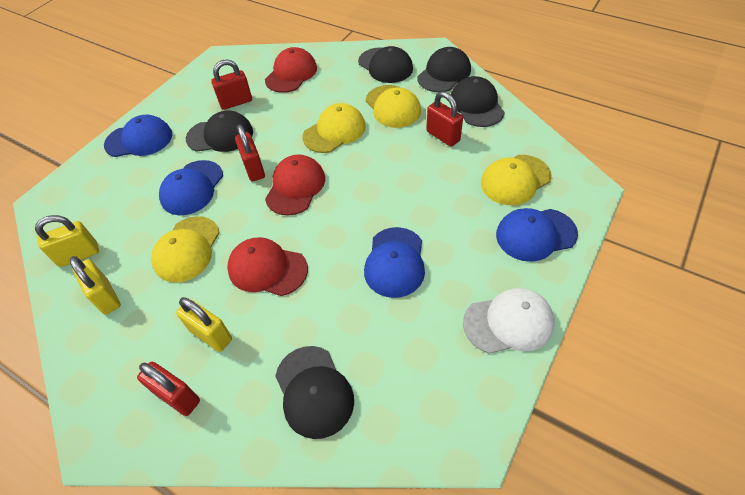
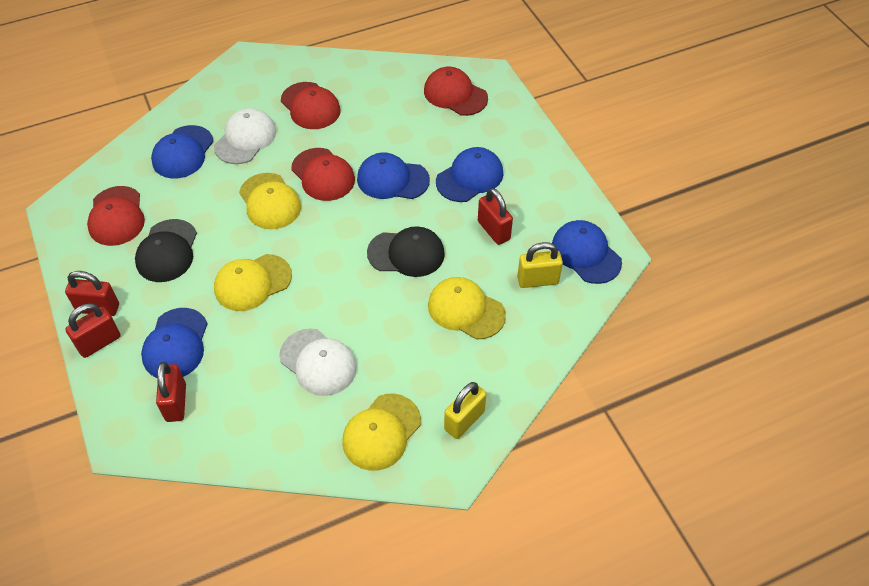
black cap: [186,110,253,152] [275,346,354,439] [358,46,413,83] [417,47,471,92] [451,76,505,127] = 5 -> [135,219,197,282] [367,226,445,277] = 2
blue cap: [104,115,172,157] [159,160,223,215] [364,227,425,298] [496,208,578,262] = 4 -> [141,308,208,378] [151,125,214,179] [357,153,430,199] [436,147,503,202] [552,220,622,284] = 5
red cap: [227,237,308,296] [265,47,317,93] [265,154,325,215] = 3 -> [87,186,145,246] [281,82,341,129] [291,148,355,201] [424,67,488,116] = 4
white cap: [463,288,554,354] = 1 -> [214,108,276,164] [279,329,357,396] = 2
yellow padlock: [35,215,99,267] [70,256,121,315] [176,297,232,352] = 3 -> [444,382,486,439] [517,242,563,288] = 2

